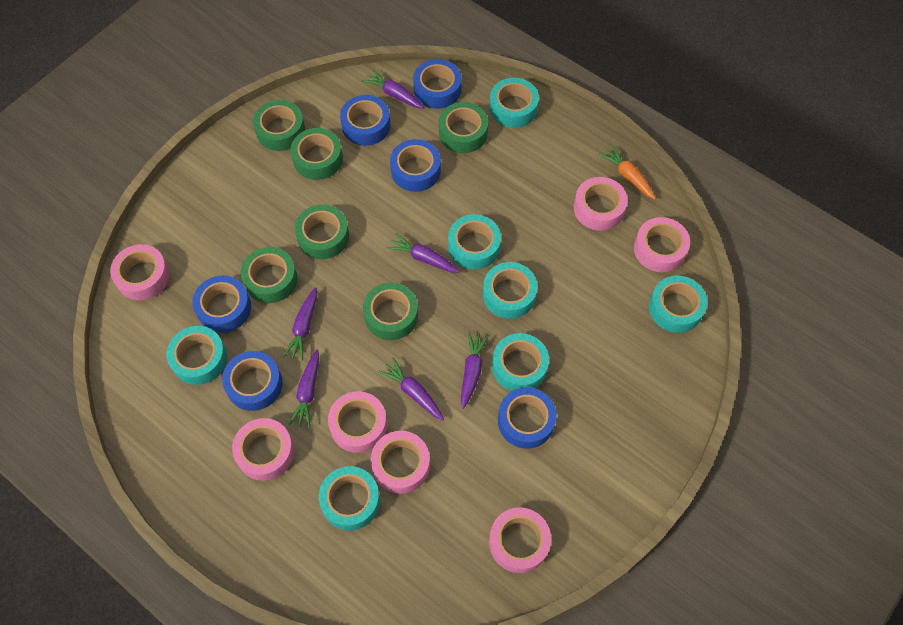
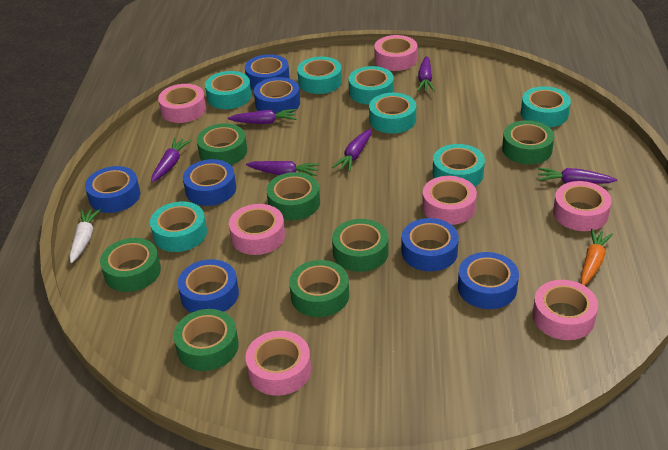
blue tape: [192,276,251,333] [222,351,283,411] [340,95,390,146] [390,139,441,192] [413,59,461,109] [498,387,557,449] = 6 -> [85,166,140,213] [178,259,239,313] [183,159,236,206] [245,54,290,89] [254,77,300,114] [402,218,459,272] [458,252,519,309] = 7
green tape: [241,247,298,303] [253,100,305,151] [291,128,343,180] [295,205,349,259] [363,283,418,340] [439,102,488,153] = 6 -> [100,238,161,292] [173,309,239,371] [197,123,247,165] [266,172,320,220] [289,260,349,317] [332,219,389,272] [502,120,554,165] = 7
white carrot: none = 0 -> [69,209,101,263] = 1

